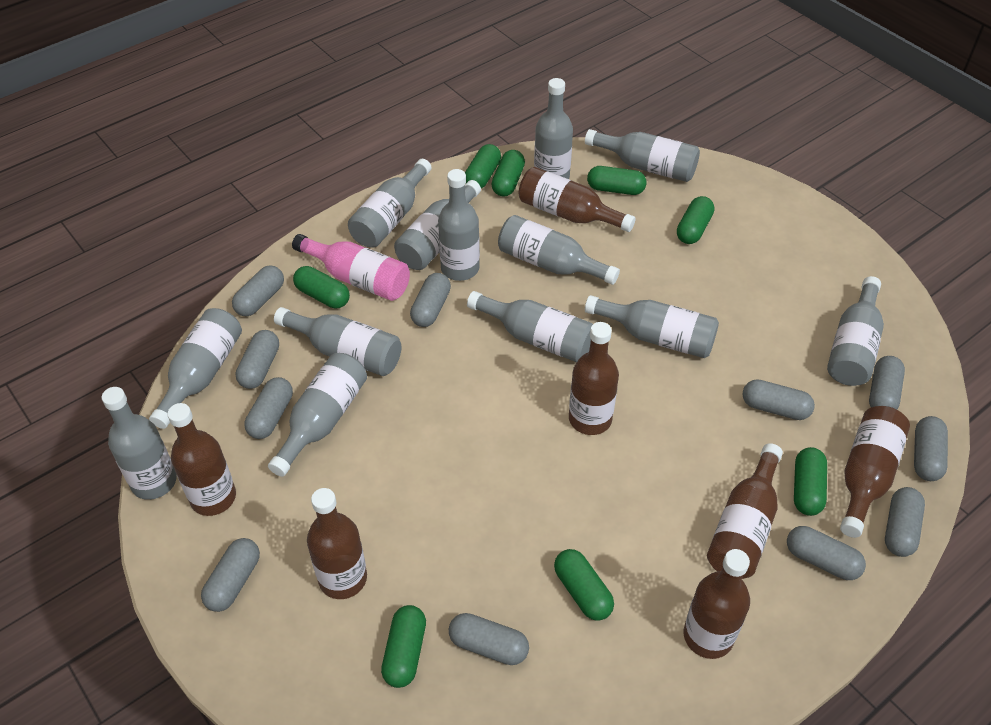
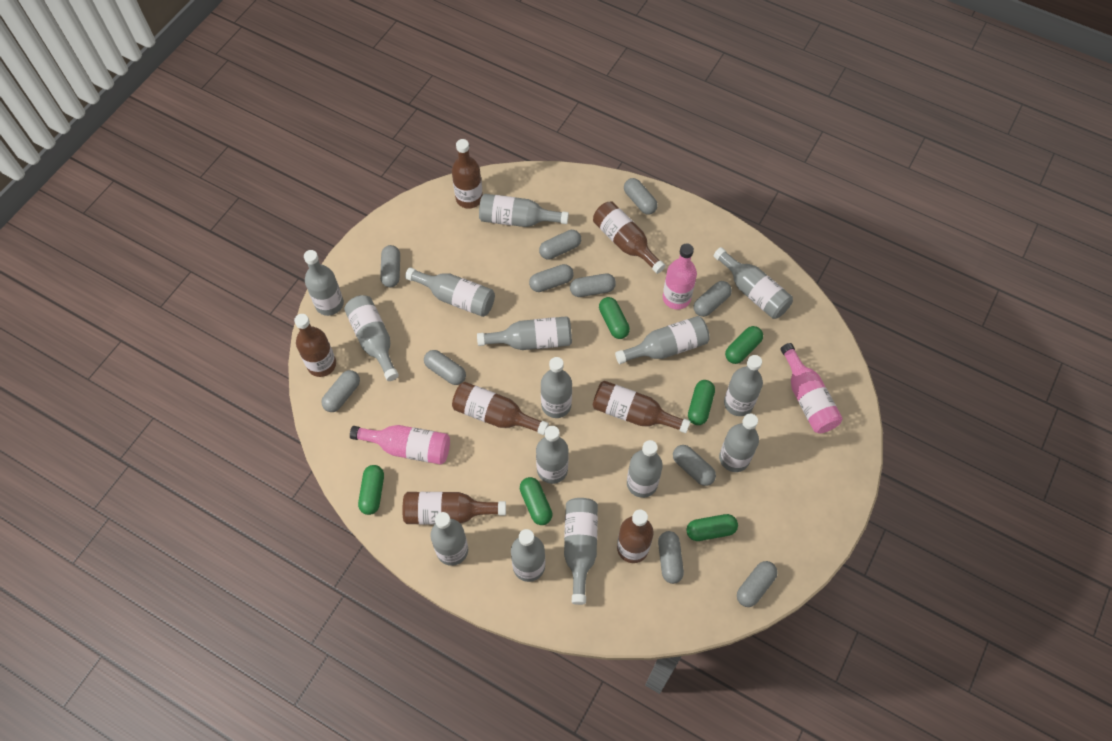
green capsule: [293,266,350,308] [381,605,426,688] [465,144,501,188] [491,150,525,197] [554,549,614,621] [587,166,646,195] [677,196,714,244] [794,447,827,516] = 8 -> [358,465,384,515] [520,477,553,525] [599,297,630,339] [686,514,738,541] [688,380,715,425] [725,326,763,364] = 6
grey bottle: [102,387,176,500] [149,308,242,429] [268,353,367,477] [274,307,401,376] [348,159,432,248] [394,180,481,270] [438,169,480,281] [467,291,593,362] [498,215,620,285] [534,78,573,179] [585,129,700,182] [585,295,719,358] [827,276,884,386] = 13 -> [304,250,344,316] [344,295,399,381] [405,267,495,317] [430,512,468,566] [477,316,572,350] [479,194,569,227] [511,529,545,582] [536,426,569,484] [541,357,572,418] [564,498,598,605] [615,316,710,364] [627,440,663,498] [714,247,793,319] [719,414,759,472] [724,355,763,416] = 15
pink bottle: [292,234,410,301] = 1 -> [350,425,450,464] [663,243,697,310] [780,343,842,433] = 3

